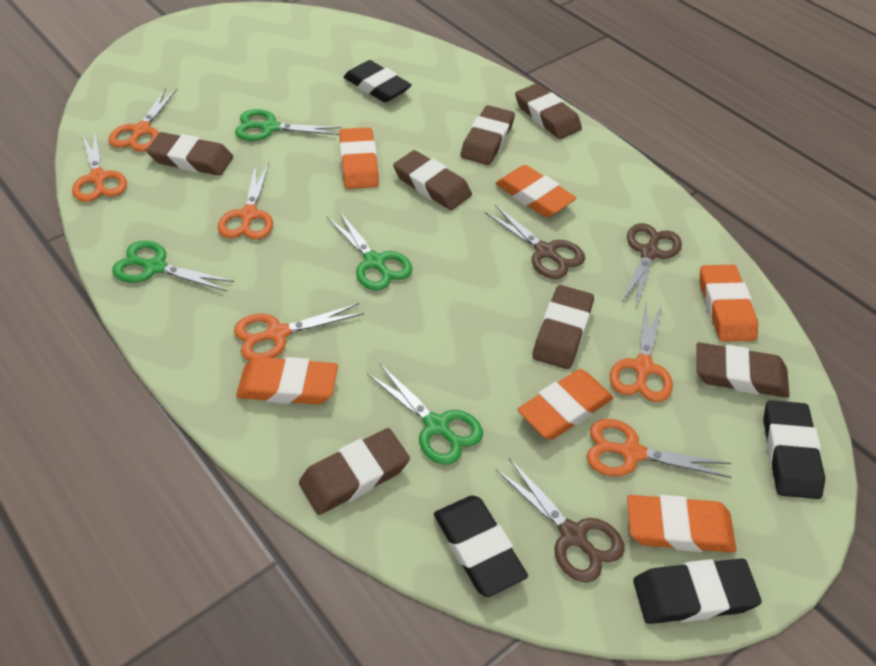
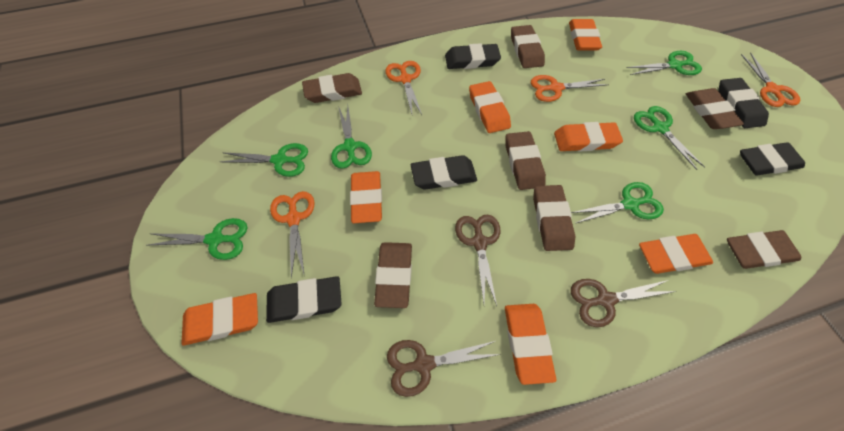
black eraser: [344,60,412,103] [434,495,528,597] [633,558,762,624] [763,400,825,499] = 4 -> [266,276,342,323] [411,155,477,190] [445,43,501,69] [718,78,769,128] [740,142,805,176] = 5
green scissors: [112,240,234,291] [235,109,342,141] [327,211,412,291] [367,363,483,465] = 4 -> [149,218,247,260] [221,143,308,177] [331,106,372,169] [571,182,664,223] [626,51,702,75] [634,106,705,170] = 6
orange eraser: [236,357,338,405] [339,127,379,189] [495,165,576,217] [518,369,613,440] [627,495,736,553] [699,265,758,342] = 6 -> [182,293,258,346] [350,171,382,223] [469,81,511,133] [505,304,556,385] [554,122,623,151] [569,19,602,51] [639,234,713,274] = 7
orange scissors: [72,130,127,202] [108,88,177,152] [218,163,273,240] [234,303,364,361] [587,419,732,478] [610,301,673,402] = 6 -> [270,191,315,278] [385,61,422,115] [531,75,609,102] [741,53,800,107] = 4

